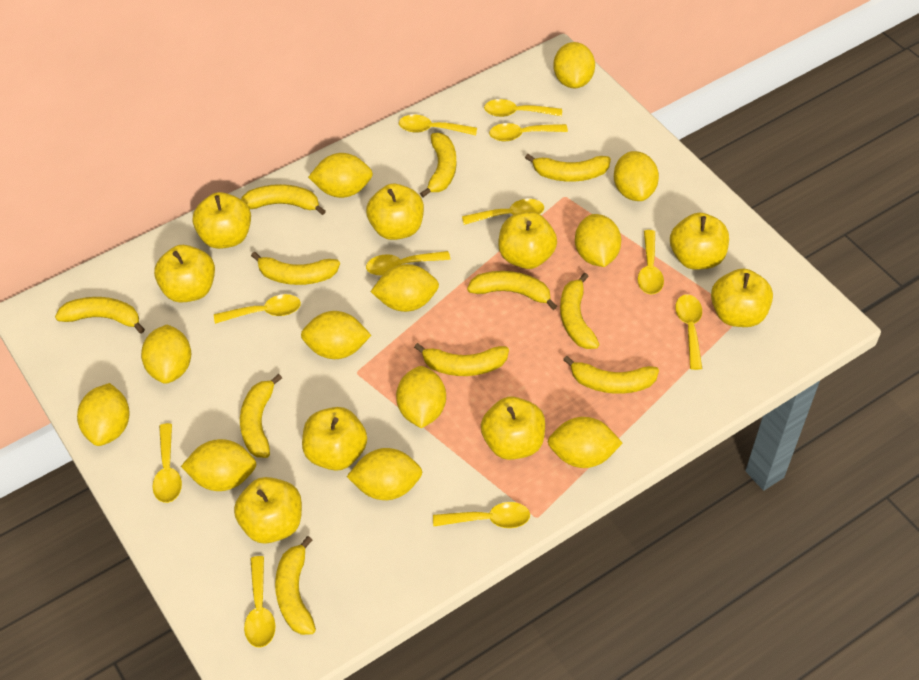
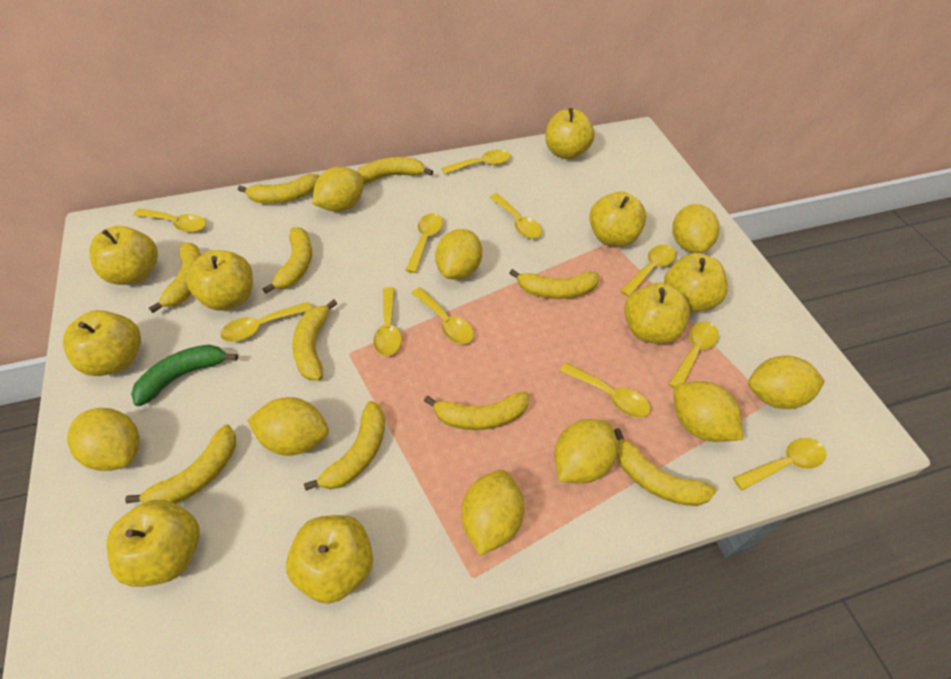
green banana: none = 0 -> [131,345,238,406] = 1
yellow banana: [55,297,145,333] [240,374,282,458] [241,184,326,215] [251,252,340,285] [275,536,316,635] [414,343,509,376] [420,133,456,197] [467,271,557,310] [525,154,611,182] [560,273,600,349] [563,356,659,394] = 11 -> [125,425,236,504] [149,243,201,313] [238,174,320,203] [263,227,312,294] [292,299,337,380] [304,401,385,490] [357,157,433,184] [424,391,529,430] [509,269,599,299] [614,428,716,506] = 10
yellow lemon: [77,383,130,446] [141,325,191,384] [181,439,256,491] [301,311,371,359] [308,153,373,198] [346,448,422,500] [370,264,439,312] [396,366,446,428] [548,417,622,468] [553,42,595,88] [575,214,621,267] [614,151,659,201] = 12 -> [67,408,140,471] [247,397,329,456] [312,167,364,212] [435,229,482,279] [461,470,524,556] [554,419,618,484] [673,204,720,253] [674,381,743,442] [748,355,825,409] = 9

